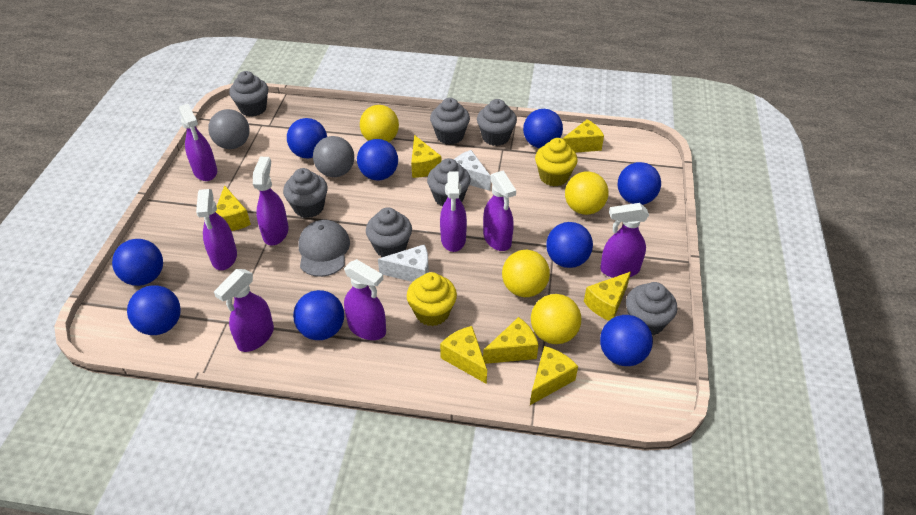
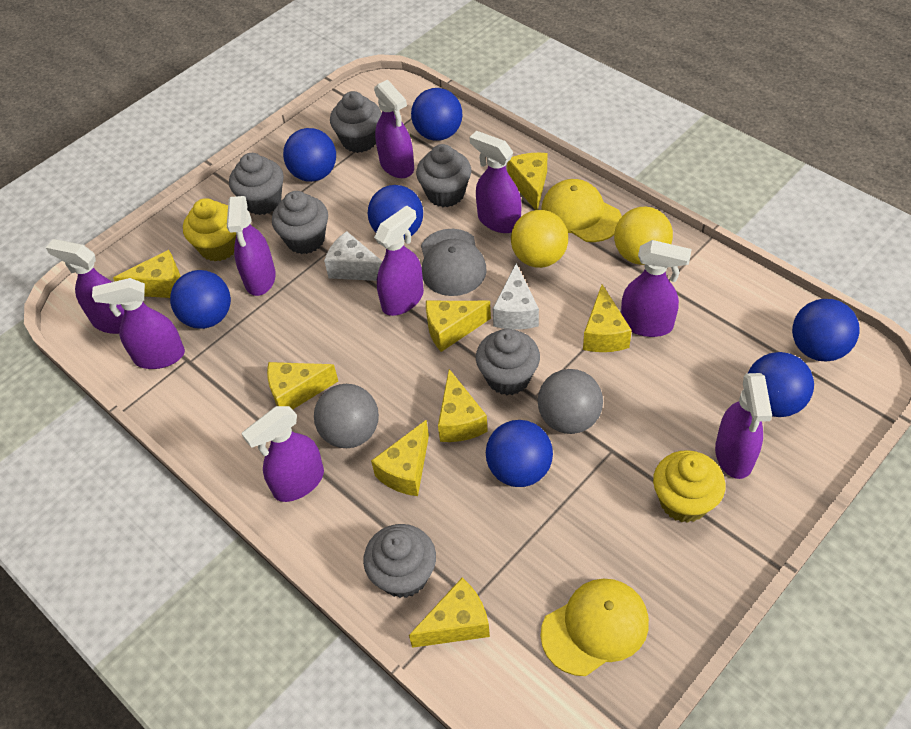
blue ball: [112,239,163,286] [127,285,181,335] [287,118,327,159] [293,290,344,340] [357,139,398,180] [523,109,563,148] [546,222,593,268] [600,315,653,366] [618,162,661,205] = 9 -> [170,270,231,329] [283,128,336,182] [368,185,423,240] [411,88,462,141] [486,420,553,487] [748,352,814,417] [792,299,860,361] = 7
grey cupcake: [229,71,268,117] [283,168,328,218] [366,207,412,257] [427,158,471,207] [430,98,470,145] [477,99,517,146] [626,282,677,336] = 7 -> [229,153,284,215] [272,191,328,254] [330,91,382,153] [363,524,436,598] [416,144,471,207] [476,329,540,395] = 6
purple spray bottle: [179,104,217,181] [196,189,237,270] [214,269,274,352] [253,157,289,246] [344,259,386,340] [440,171,467,252] [483,171,516,251] [600,203,649,278] = 8 -> [46,239,124,334] [92,278,185,369] [227,196,276,296] [241,406,324,502] [374,80,414,178] [374,206,424,316] [469,131,521,233] [621,240,692,337] [715,373,772,479] = 9
yellow ball: [360,105,399,142] [502,250,550,297] [531,294,581,344] [565,171,609,215] = 4 -> [511,210,568,268] [614,207,673,265] = 2
yellow cap: none = 0 -> [540,579,649,676] [541,179,622,242] = 2
yellow cheese: [216,185,251,231] [411,135,441,178] [440,326,487,384] [483,317,539,364] [530,346,578,405] [562,119,604,153] [584,272,631,321] = 7 -> [113,250,181,298] [267,362,338,410] [371,420,429,496] [409,578,490,648] [426,301,491,352] [438,369,488,442] [507,153,548,210] [583,284,632,352] = 8

